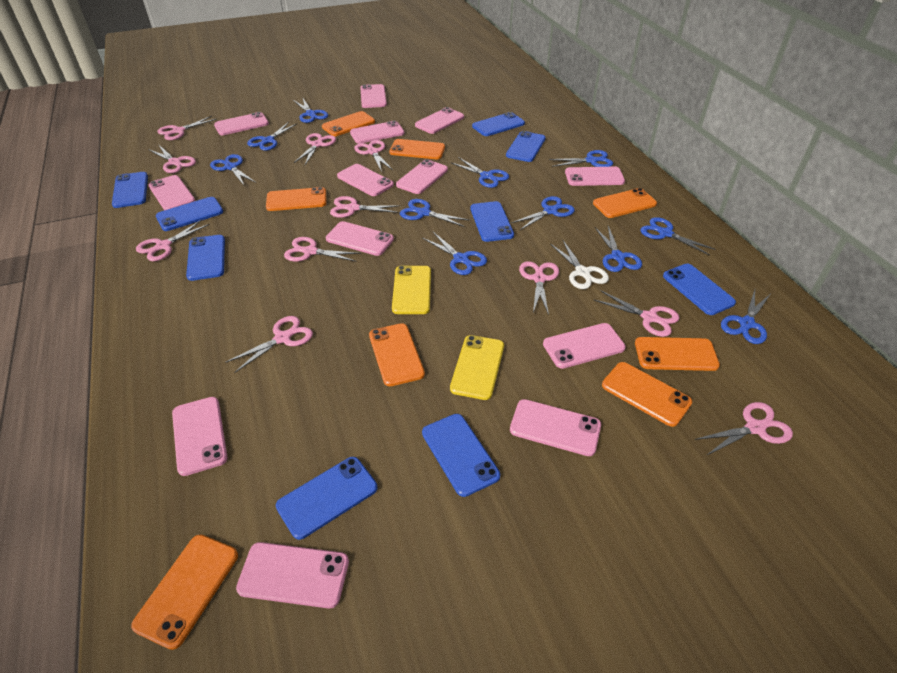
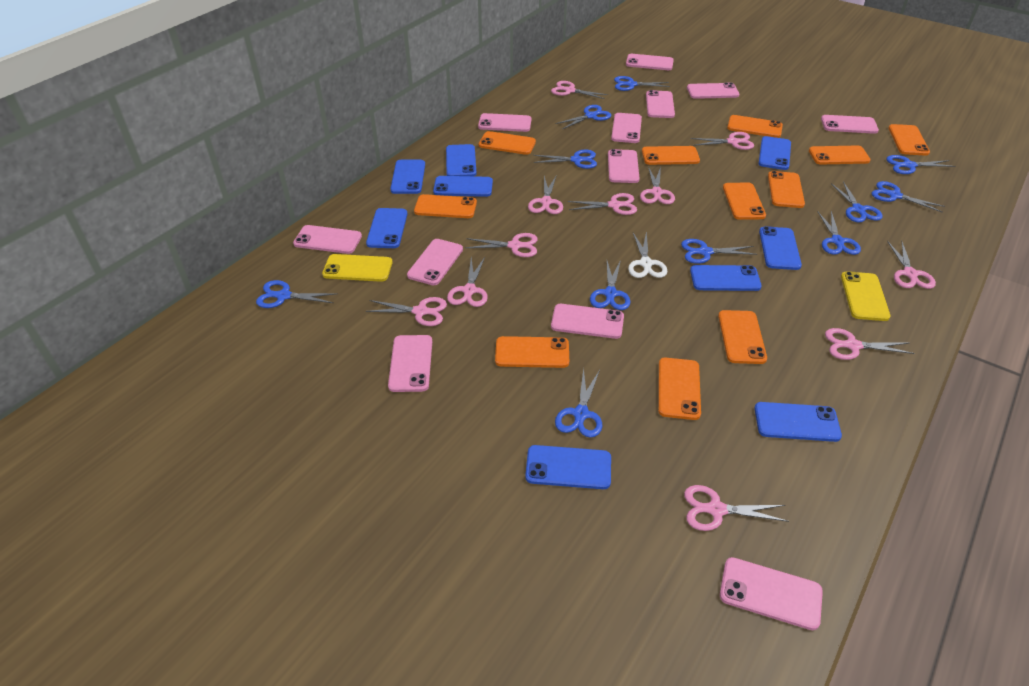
orange phone: [131,534,238,650] [266,187,326,211] [322,111,375,136] [369,323,425,386] [389,139,445,159] [593,188,657,218] [602,362,692,427] [635,337,720,371] = 8 -> [414,194,477,218] [479,131,536,155] [495,336,569,368] [642,146,700,165] [658,358,701,420] [718,310,767,364] [723,183,766,220] [727,115,783,138] [768,171,805,208] [809,145,871,164] [889,124,930,156] = 11
pink phone: [149,175,195,210] [172,397,227,476] [214,112,269,135] [236,542,349,609] [326,221,394,256] [337,164,394,196] [350,121,404,144] [360,84,387,108] [396,159,448,194] [415,107,464,134] [510,399,601,456] [543,323,626,369] [565,167,625,186] = 13 -> [293,225,362,254] [388,335,432,392] [407,239,463,285] [478,113,532,132] [551,304,624,339] [608,149,639,183] [611,113,642,143] [626,54,674,70] [646,90,675,118] [687,82,739,99] [720,557,823,630] [821,115,879,134] = 12

